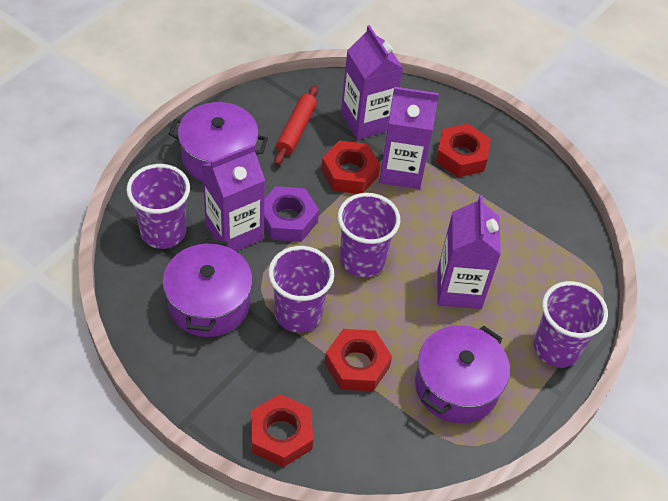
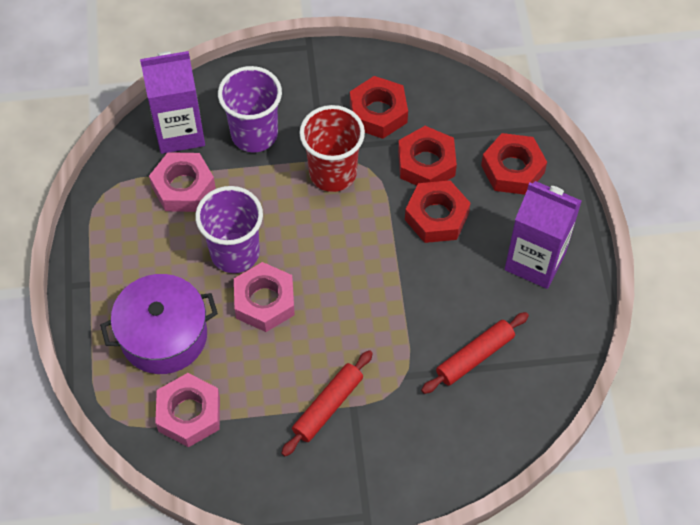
pink nut: none = 0 -> [149,152,216,212] [155,373,220,447] [234,262,295,332] = 3
purple carton: [202,144,265,251] [341,25,403,140] [379,87,439,189] [437,195,501,309] = 4 -> [140,51,205,154] [505,181,582,289] = 2
purple cup: [127,164,190,249] [269,246,334,333] [338,193,400,277] [533,281,608,367] = 4 -> [195,186,263,273] [218,66,282,152] = 2
purple nut: [264,186,319,242] = 1 -> none = 0
purple pot: [163,239,253,337] [169,102,268,182] [415,325,510,423] = 3 -> [100,274,218,374] = 1
red cup: none = 0 -> [299,105,365,192] = 1
red rolling pin: [274,85,318,165] = 1 -> [281,350,373,456] [421,312,529,394] = 2

